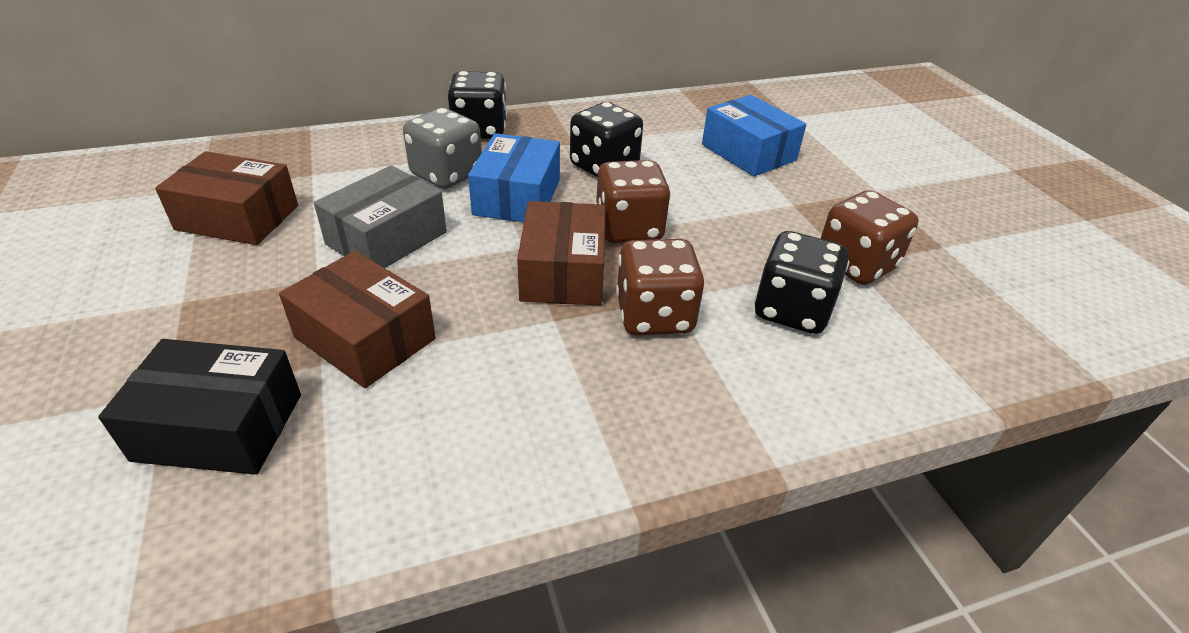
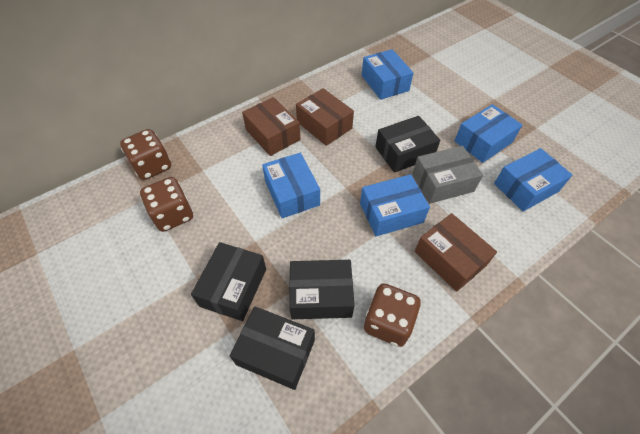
black box: [98,339,301,475] = 1 -> [191,242,266,321] [230,306,315,390] [289,260,355,319] [375,116,440,173] = 4
black dice: [448,71,507,139] [570,102,643,177] [754,231,849,334] = 3 -> none = 0
blue box: [468,133,560,222] [702,95,806,177] = 2 -> [262,153,320,218] [360,174,430,236] [362,49,413,100] [455,104,522,163] [494,148,572,212] = 5
grey dice: [403,108,482,189] = 1 -> none = 0

